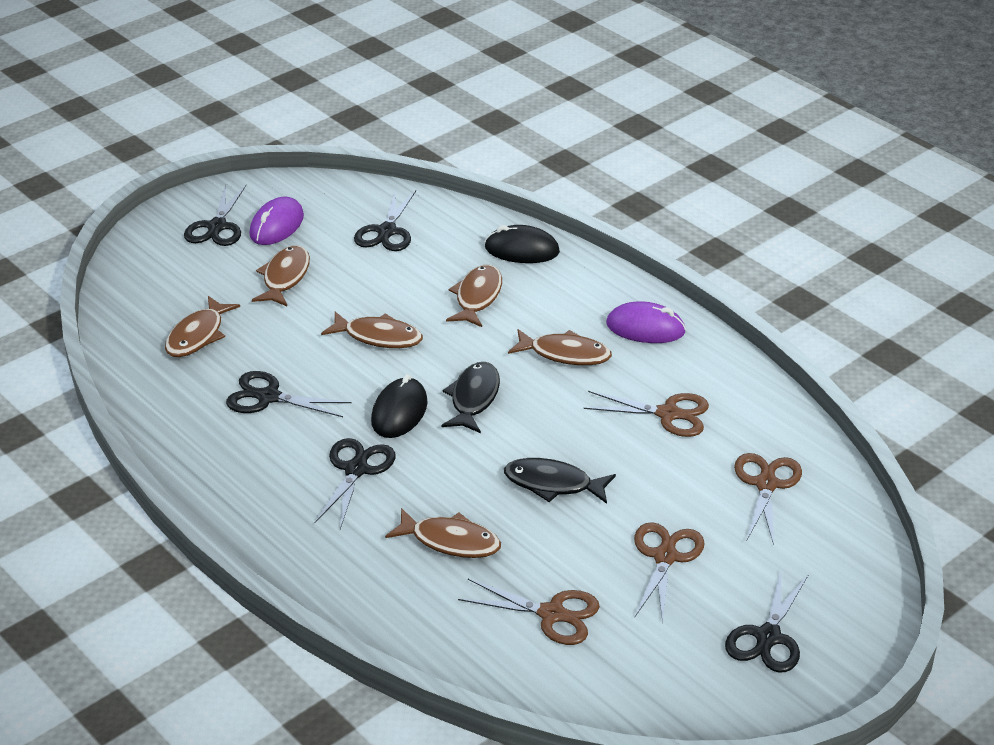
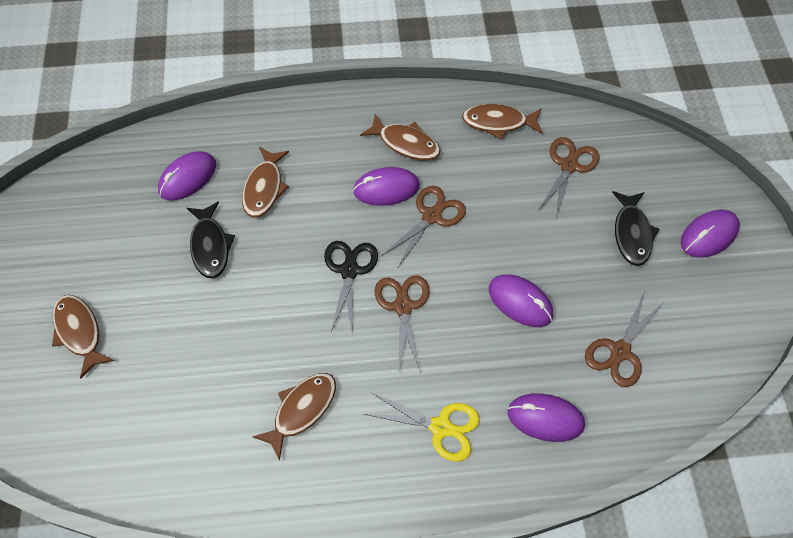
black mouse: [371,374,428,438] [485,225,560,263] = 2 -> none = 0
black scissors: [184,184,246,246] [226,371,351,417] [314,438,396,529] [354,190,416,251] [725,571,808,673] = 5 -> [324,241,378,336] = 1
brown fish: [165,296,240,357] [252,245,310,306] [321,311,423,348] [385,508,501,558] [446,265,502,327] [508,329,612,365] = 6 -> [52,295,114,378] [242,147,289,218] [252,373,336,461] [360,114,441,160] [462,104,543,139] = 5
purple mouse: [249,197,304,245] [606,302,686,343] = 2 -> [158,151,216,200] [353,167,420,206] [489,275,553,327] [508,393,585,442] [681,209,740,258] = 5
yellow scissors: none = 0 -> [364,393,480,462] = 1

